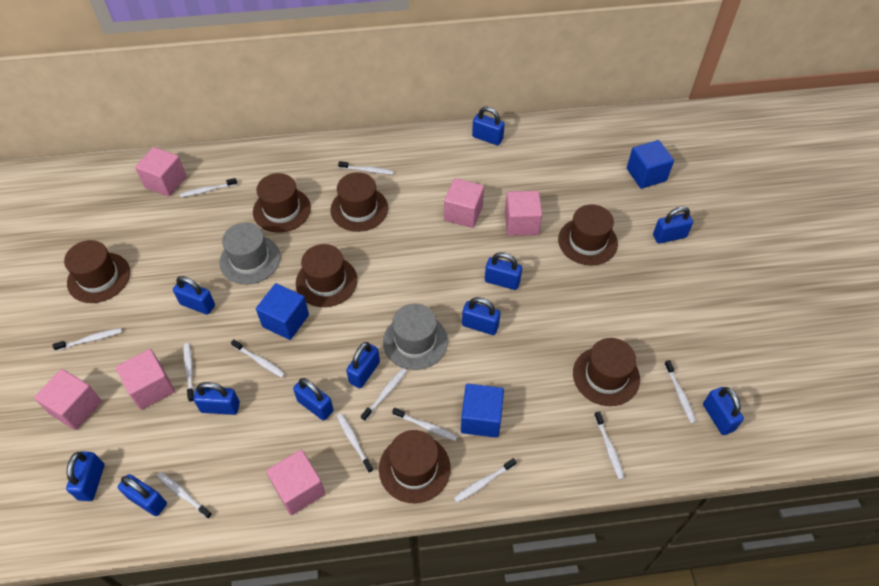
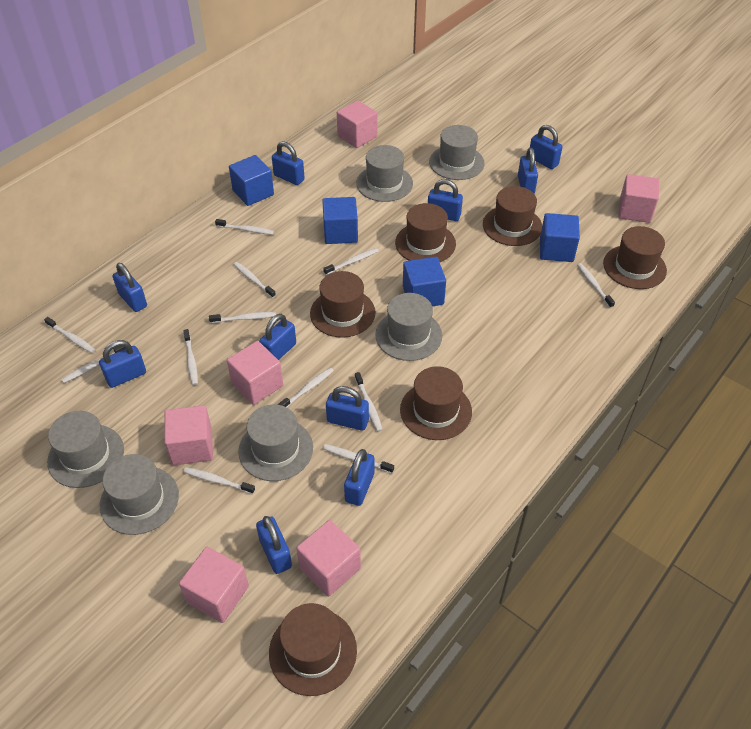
blue cube: [256,283,309,340] [461,384,504,438] [627,140,674,189] = 3 -> [229,155,274,206] [322,197,358,244] [403,257,446,306] [540,213,580,262] = 4
blue padlock: [66,451,104,501] [118,474,167,516] [173,276,215,315] [193,382,240,415] [293,378,334,421] [346,342,380,388] [462,297,500,335] [472,107,505,145] [485,252,522,290] [653,206,693,244] [703,387,744,435] = 11 -> [99,340,146,388] [112,263,147,312] [256,516,292,574] [259,314,296,360] [272,141,305,185] [326,386,369,431] [344,449,374,506] [428,179,463,221] [518,148,538,193] [530,125,562,169] = 10
brown hat: [64,240,130,303] [253,173,311,232] [296,244,357,307] [330,172,388,232] [379,430,451,503] [558,204,618,265] [573,338,640,406] = 7 -> [269,603,357,696] [310,271,375,338] [395,203,456,262] [400,366,472,440] [483,186,542,246] [603,226,667,289] = 6
grey hat: [219,222,280,285] [383,303,448,370] = 2 -> [47,411,124,488] [100,454,179,535] [238,404,313,481] [356,145,413,202] [375,293,442,361] [429,125,485,180] = 6

